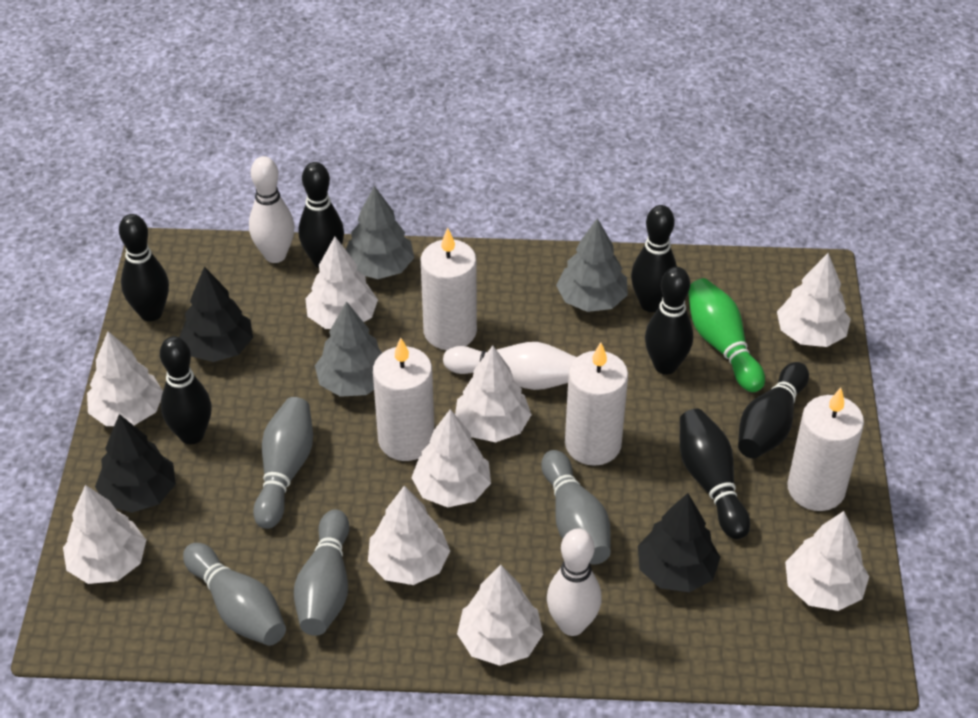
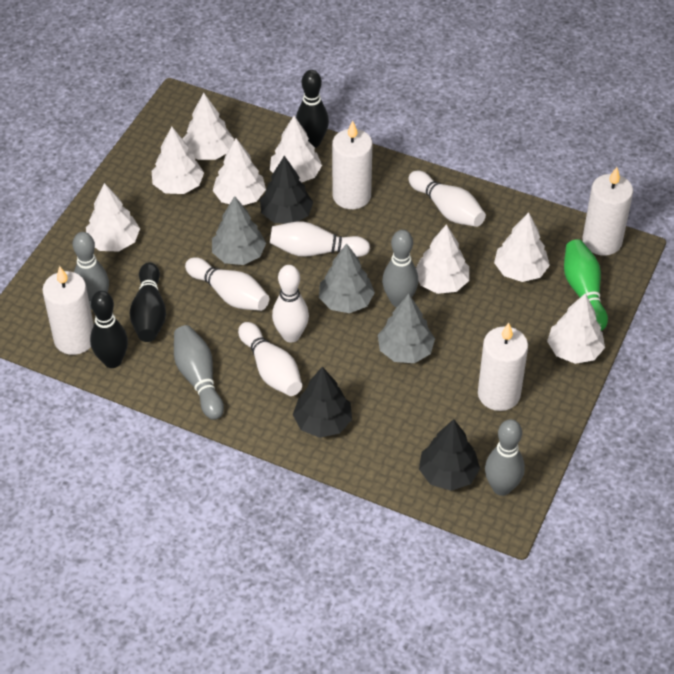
black bowling pin: [119,214,169,321] [160,336,212,444] [299,162,344,268] [631,205,677,312] [645,267,693,374] [680,409,750,539] [738,362,809,458] = 7 -> [90,291,128,368] [130,262,166,342] [296,70,329,148] = 3
white bowling pin: [249,156,294,263] [443,342,577,390] [547,528,602,636] = 3 -> [185,257,269,311] [238,322,302,396] [270,221,370,257] [272,265,309,343] [409,171,486,227] = 5
white tree: [63,485,146,584] [87,331,163,426] [305,237,378,329] [368,485,450,585] [411,409,491,507] [455,346,532,442] [457,565,543,666] [777,253,851,347] [785,511,869,611] = 9 -> [86,183,140,251] [152,127,204,194] [182,93,234,160] [213,138,266,205] [270,116,322,182] [416,224,469,294] [494,212,550,282] [547,293,605,364] = 8

